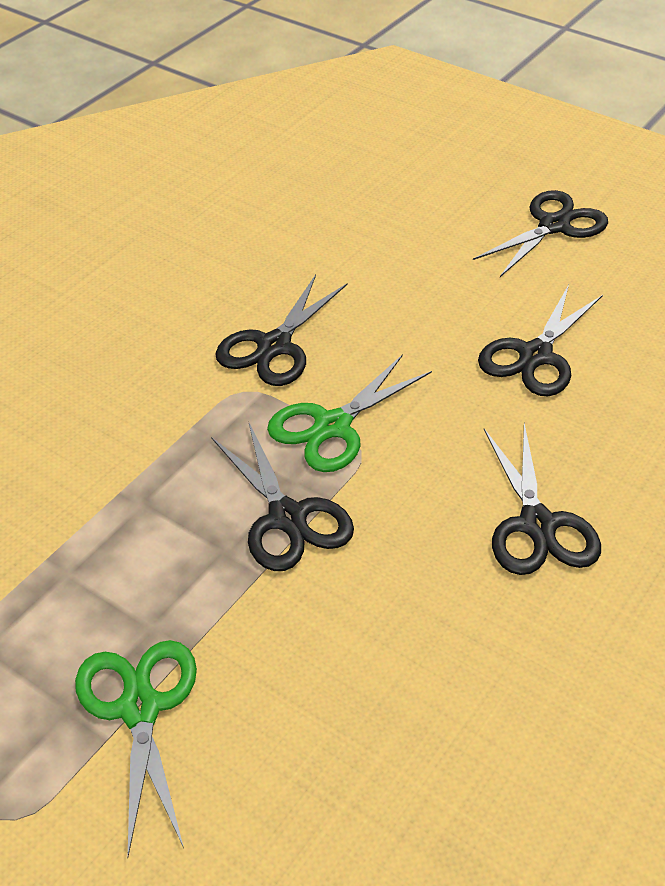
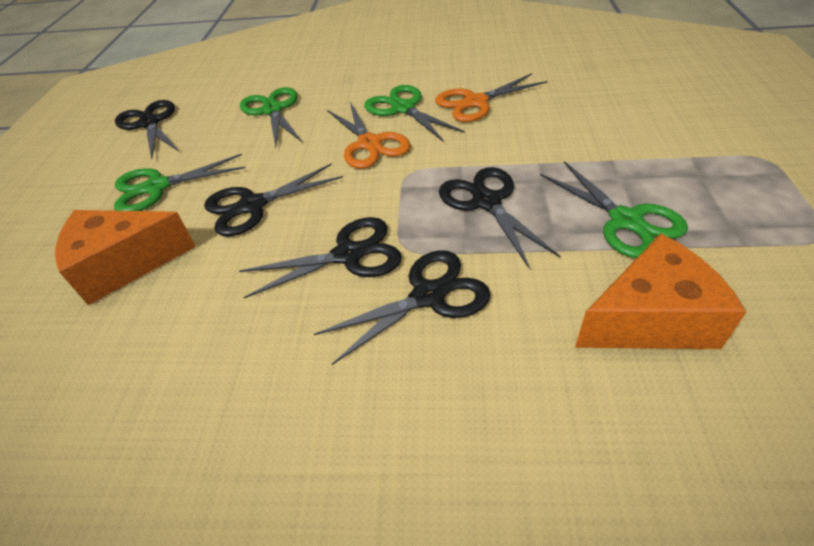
green scissors: [75,640,197,858] [267,354,432,472] = 2 -> [114,154,246,211] [240,87,303,148] [364,85,465,142] [540,161,688,258] = 4
orange cheese: none = 0 -> [55,210,196,305] [575,234,746,349] = 2
orange scissors: none = 0 -> [327,102,411,169] [435,73,548,122] = 2

